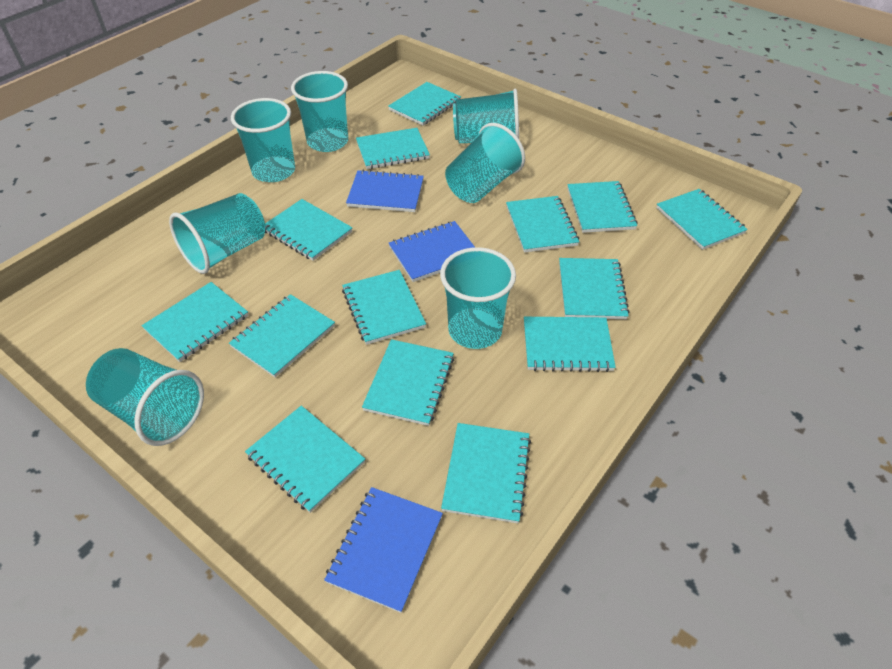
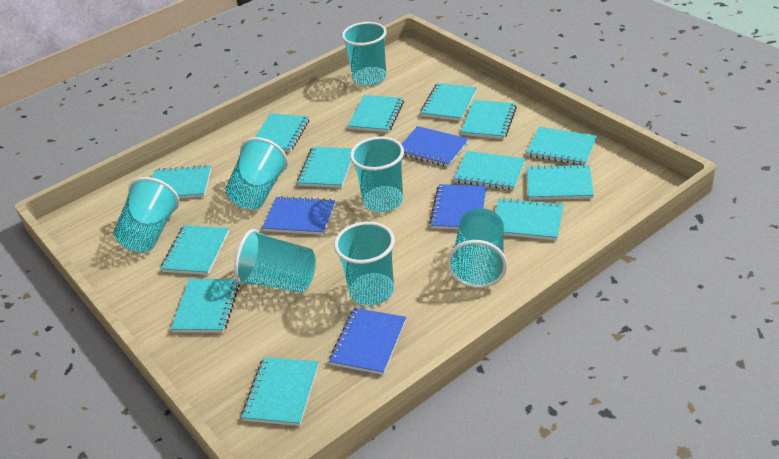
blue notebook: [324,487,443,613] [346,170,424,212] [389,221,475,282] = 3 -> [262,196,335,235] [329,308,406,375] [402,126,468,167] [429,184,487,229] = 4
turquoise notebook: [142,282,248,362] [229,294,335,377] [245,406,365,513] [265,199,352,261] [342,270,426,345] [356,128,430,169] [362,339,454,426] [388,82,461,126] [441,423,531,523] [506,196,579,253] [524,317,616,372] [559,258,630,319] [567,181,637,233] [657,189,748,250] = 14 -> [152,165,211,199] [160,225,229,275] [171,279,240,333] [241,357,319,426] [255,113,309,152] [297,147,352,188] [348,95,404,132] [420,83,477,121] [454,151,525,190] [461,100,517,139] [495,198,564,240] [526,127,597,165] [527,164,594,200] = 13

